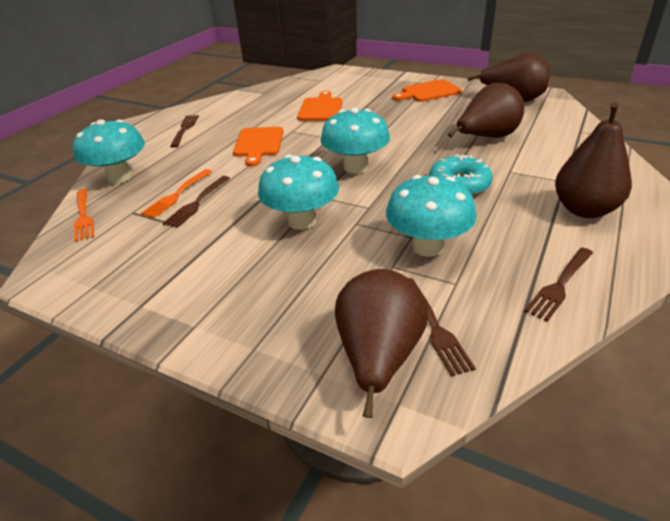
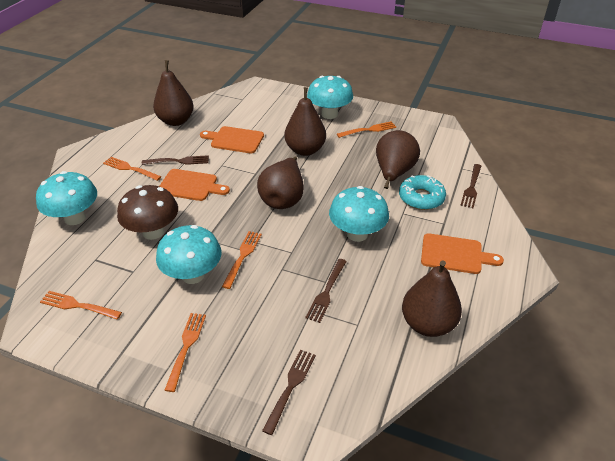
brown mushroom: none = 0 -> [117,185,178,240] = 1
brown pear: [335,269,428,418] [448,83,524,138] [467,52,551,102] [555,102,632,218] = 4 -> [153,60,194,126] [257,157,304,209] [285,87,326,156] [376,130,420,189] [402,260,462,337] = 5
orange fork: [74,189,94,242] [141,169,212,218] = 2 -> [40,291,122,320] [103,157,162,181] [165,313,206,392] [222,231,262,289] [337,121,396,138] = 5

